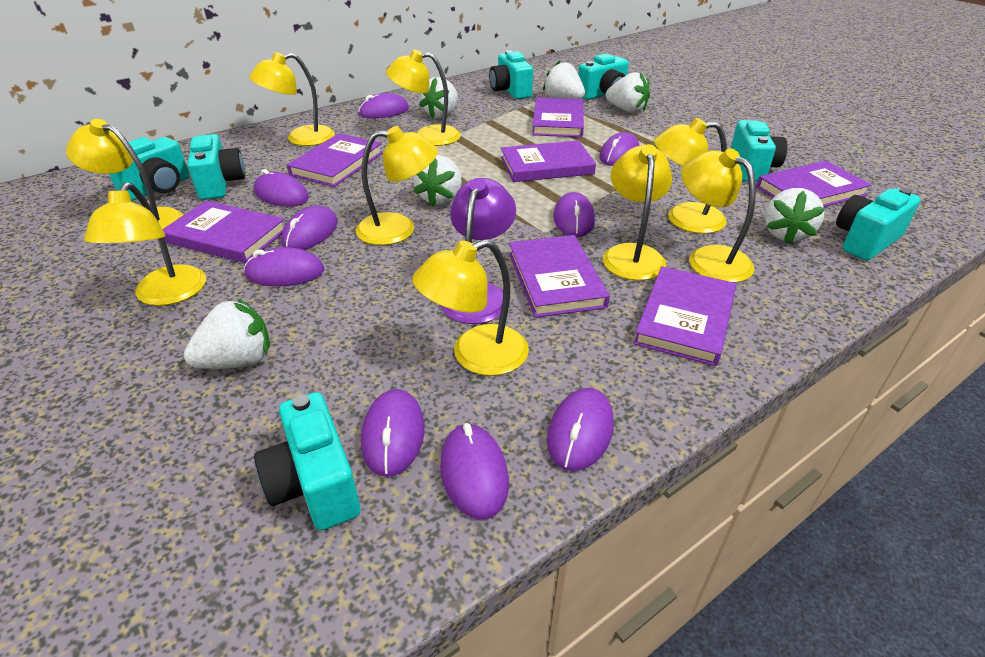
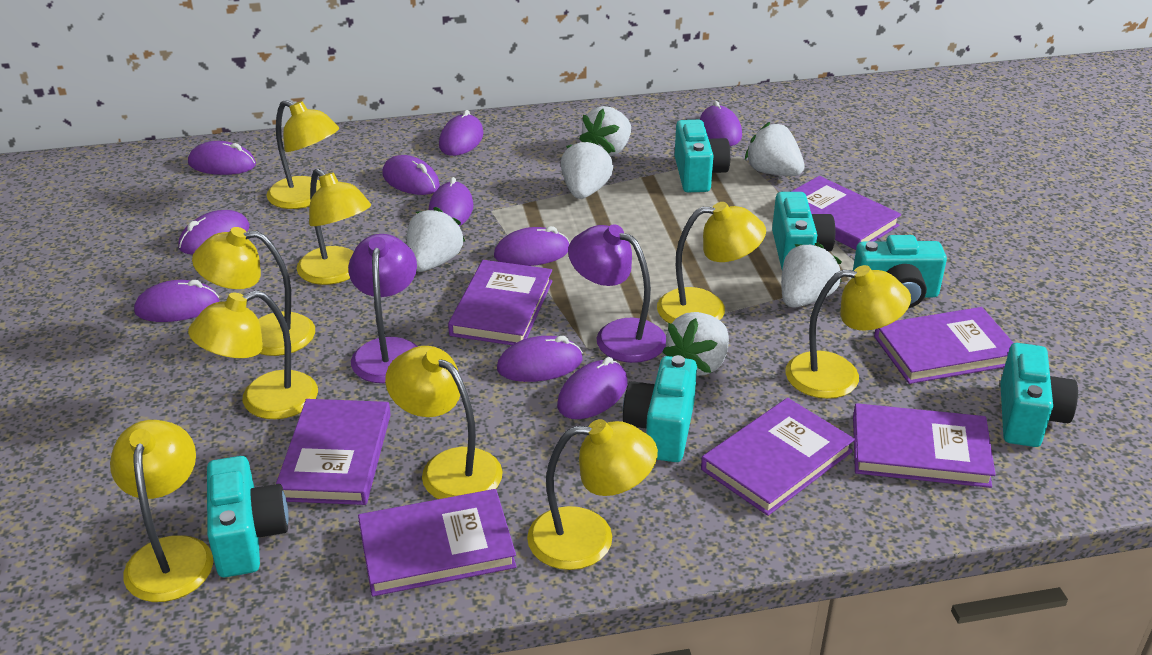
purple lamp: [440,178,516,324] = 1 -> [348,234,418,383] [568,224,666,363] = 2
purple mouse: [244,247,324,286] [254,169,309,207] [281,206,338,250] [358,93,409,118] [361,389,424,477] [440,423,509,519] [547,388,613,471] [553,192,595,237] [599,132,639,166] = 9 -> [134,280,219,322] [178,210,250,254] [188,141,256,175] [382,155,440,195] [429,177,473,226] [439,110,483,156] [494,226,570,266] [497,336,583,382] [557,357,627,419] [700,101,742,146] = 10
turquoise camera: [109,137,190,201] [187,134,245,200] [254,392,360,530] [489,50,533,99] [578,54,629,100] [731,120,787,182] [836,188,921,260] = 7 -> [207,456,289,577] [623,355,697,462] [675,120,730,192] [772,192,835,269] [851,235,947,308] [1000,343,1078,447] = 6

